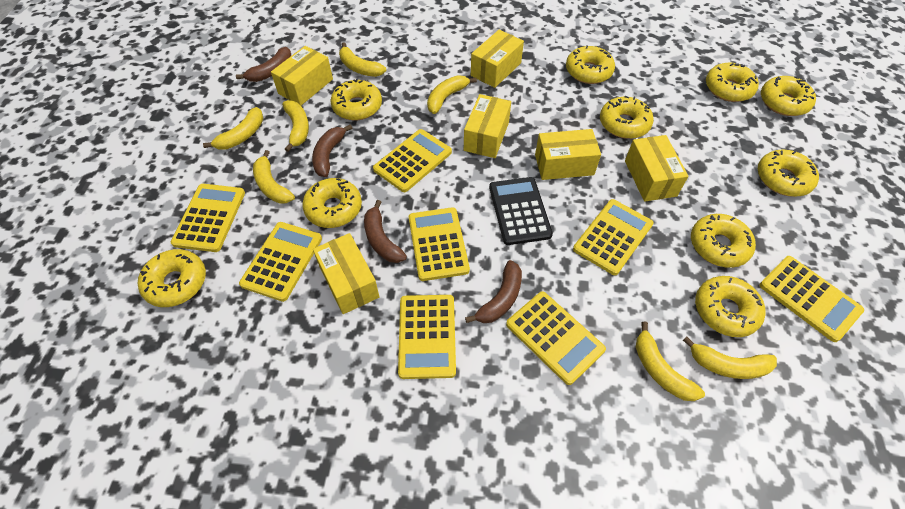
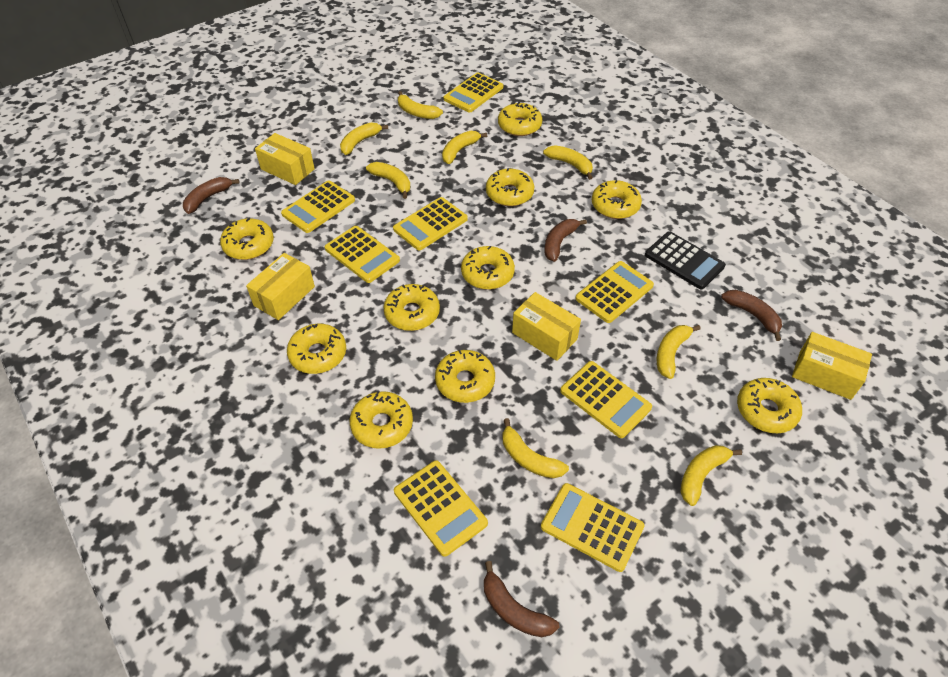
yellow banana: [203,107,263,150] [253,150,295,203] [282,100,309,152] [339,42,386,77] [427,75,477,114] [636,321,705,401] [683,337,777,379] = 7 -> [340,122,388,155] [366,162,410,199] [398,91,443,119] [442,131,487,164] [502,418,569,478] [543,145,593,180] [657,325,700,379] [681,445,742,506] = 8
yellow box: [271,46,333,105] [313,233,379,314] [464,94,511,158] [471,30,524,88] [535,129,601,180] [625,135,689,202] = 6 -> [246,253,315,320] [255,133,315,185] [512,292,581,361] [792,332,872,400] = 4

